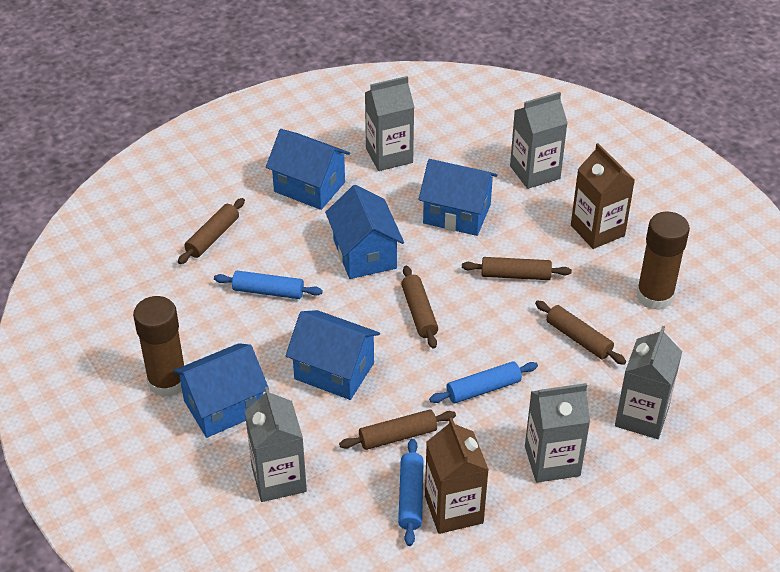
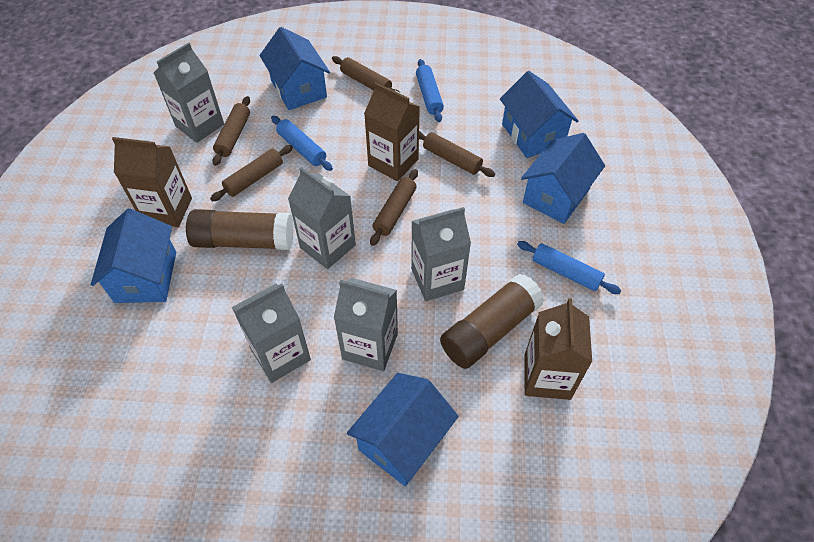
brown carton: [425,418,489,534] [571,143,635,249] = 2 -> [112,137,192,227] [364,82,420,181] [524,298,592,400] = 3

